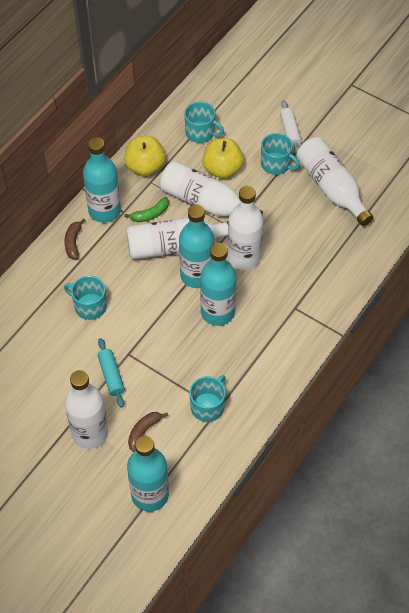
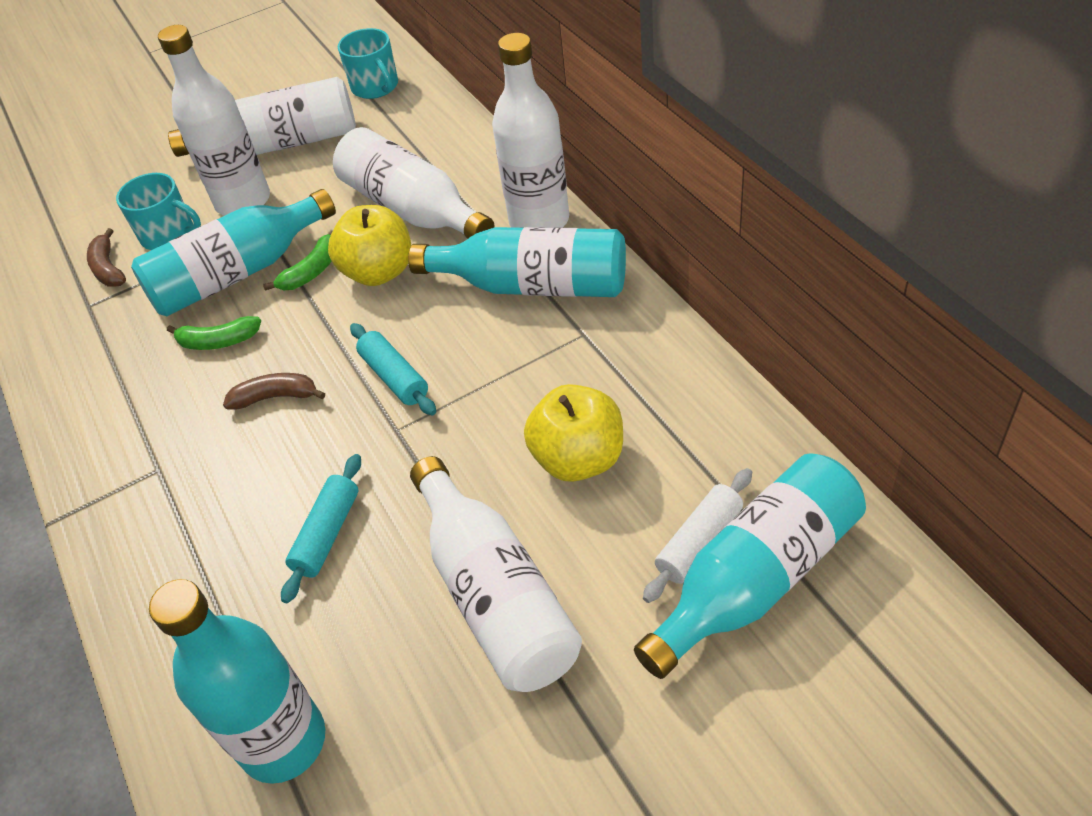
green banana: [124,197,169,222] = 1 -> [167,316,261,350] [263,234,332,290] = 2
turquoise mug: [64,276,107,320] [184,102,224,143] [189,375,226,422] [261,133,300,175] = 4 -> [116,173,201,250] [338,28,398,99] = 2
turquoise rolling pin: [98,338,125,408] = 1 -> [281,454,361,603] [350,323,436,415] = 2

